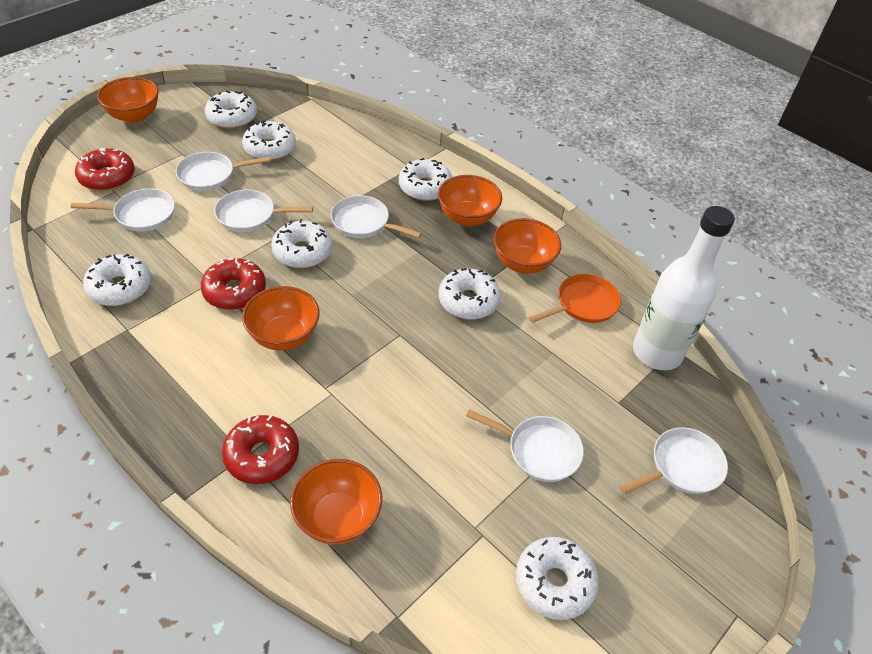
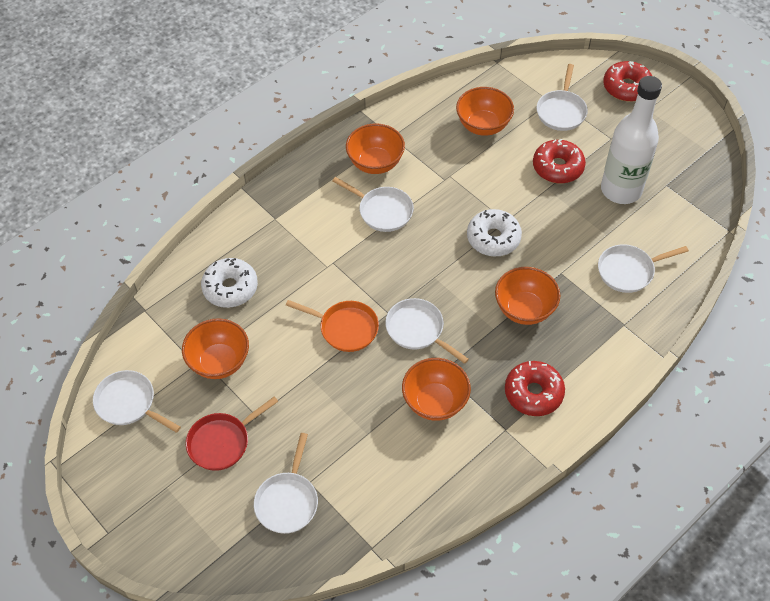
red pan: none = 0 -> [186,396,279,471] = 1
white donut: [83,254,151,306] [205,91,257,129] [242,120,296,161] [271,219,332,268] [399,158,452,201] [438,268,501,320] [516,537,599,620] = 7 -> [201,258,258,308] [467,209,522,256] = 2

